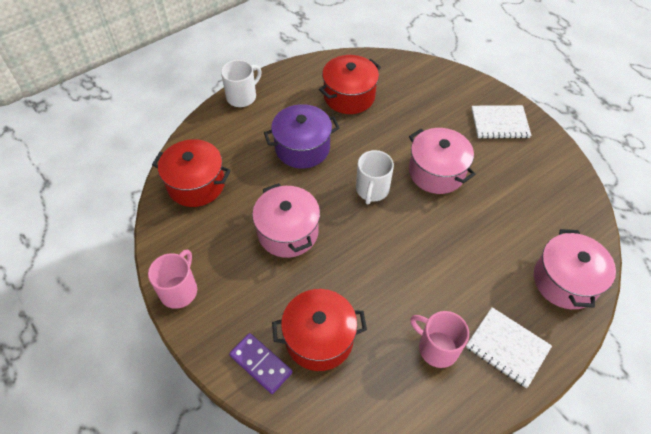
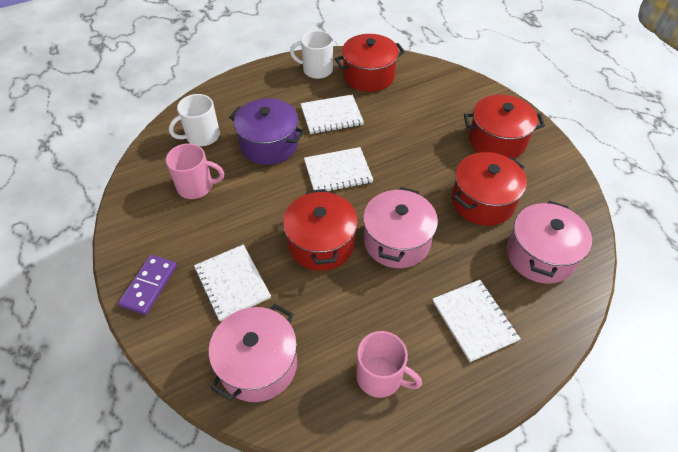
red pot: [152,139,231,207] [272,289,367,371] [319,55,381,114] = 3 -> [283,189,358,271] [335,34,405,92] [452,152,527,226] [464,95,545,159] = 4
white notebook: [466,307,552,388] [471,105,532,139] = 2 -> [194,244,271,321] [301,95,364,134] [304,147,373,192] [433,280,521,362] = 4

